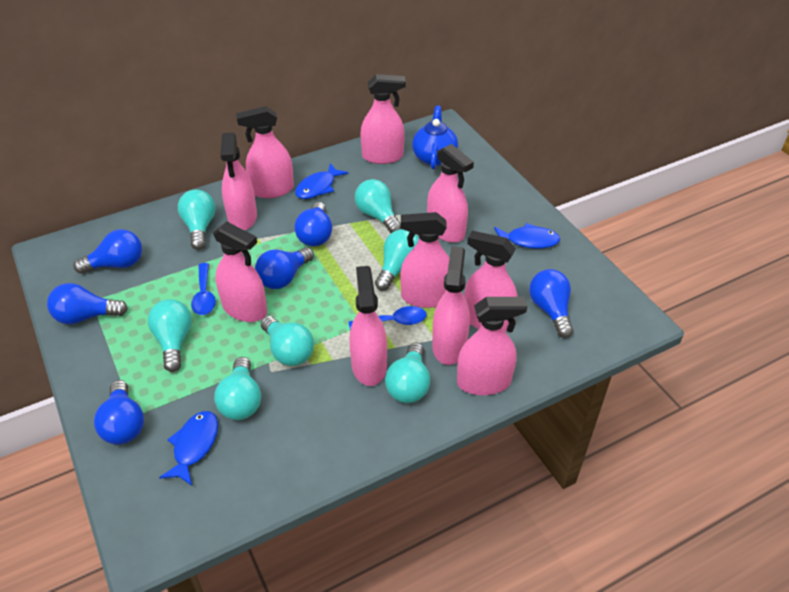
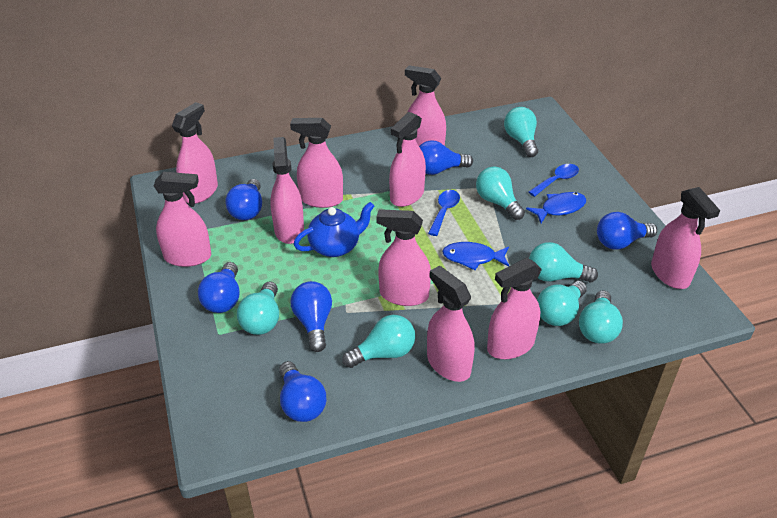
blue fish: [159,411,218,486] [295,163,348,199] [494,223,560,249] = 3 -> [442,242,509,270] [526,192,586,223] = 2

